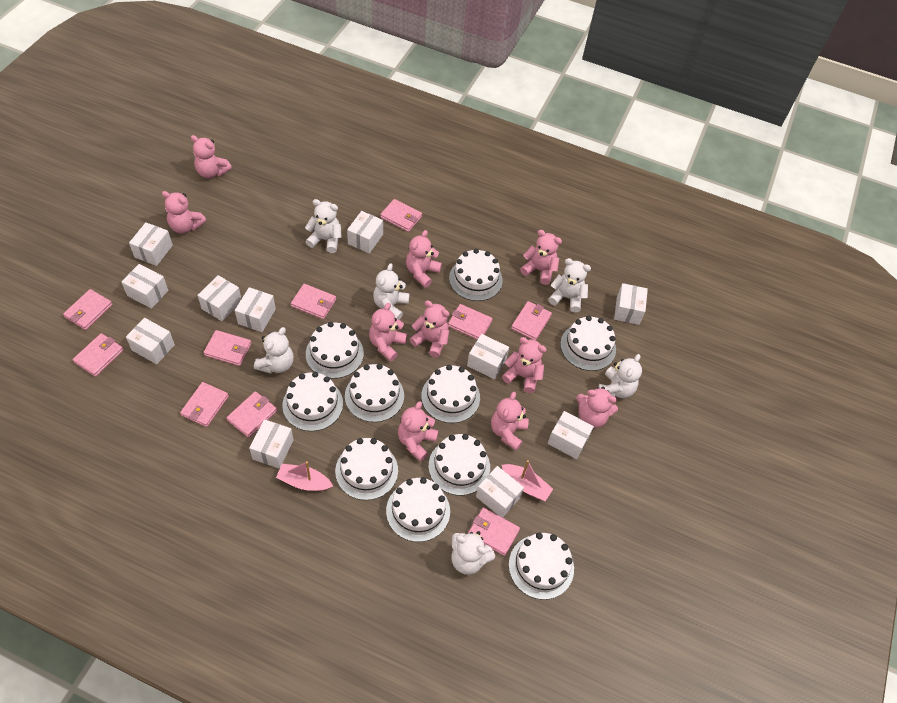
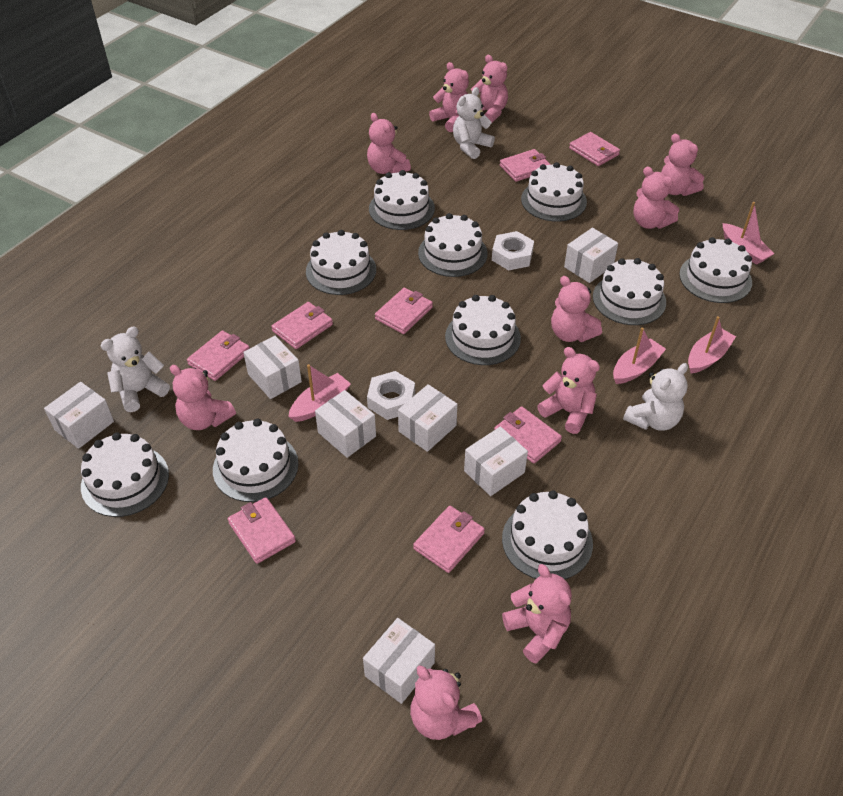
pink boat: [276,461,333,491] [502,460,553,501] = 2 -> [288,364,351,422] [613,327,666,384] [688,316,736,374] [723,202,775,265] = 4
pink wallet: [63,289,113,330] [73,333,124,377] [180,382,229,427] [203,330,252,366] [227,391,277,438] [291,284,336,319] [380,199,422,232] [448,304,493,340] [468,507,520,556] [511,301,552,340] = 10 -> [187,330,250,381] [228,497,296,564] [271,302,333,349] [375,287,433,334] [413,506,485,573] [494,406,562,464] [500,149,551,182] [569,132,620,166] = 8
white box: [121,264,168,309] [126,318,175,364] [129,222,173,266] [197,275,241,321] [235,287,276,332] [249,419,294,469] [347,211,383,253] [467,334,509,379] [476,466,524,518] [548,411,594,459] [614,283,648,325] = 11 -> [44,382,114,449] [243,336,302,399] [315,390,376,458] [363,618,435,704] [398,384,457,452] [464,426,528,496] [564,228,618,283] = 7
white nut: none = 0 -> [367,371,415,420] [492,231,534,271] = 2
white teddy bear: [254,327,294,374] [305,199,342,253] [373,263,410,320] [451,531,495,575] [548,258,591,312] [598,354,642,398] = 6 -> [100,327,170,412] [453,87,495,159] [623,363,688,431] = 3

